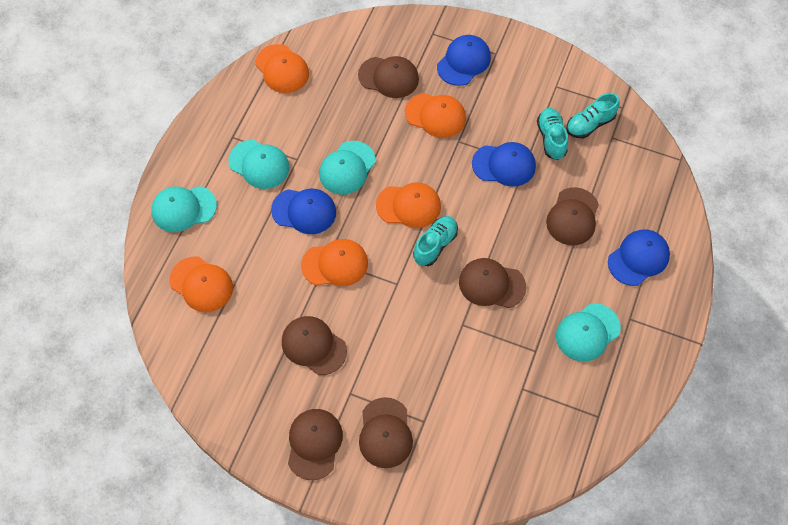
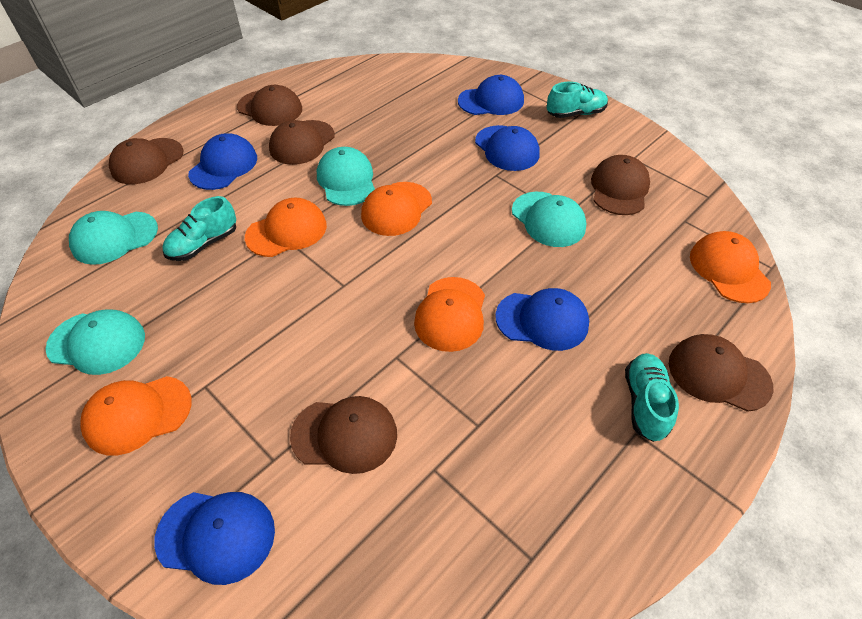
blue cap: [271,188,336,234] [437,35,491,86] [472,142,536,187] [608,229,670,286] = 4 -> [154,492,275,585] [188,133,257,190] [458,75,524,115] [475,125,540,171] [495,288,589,351] = 5

